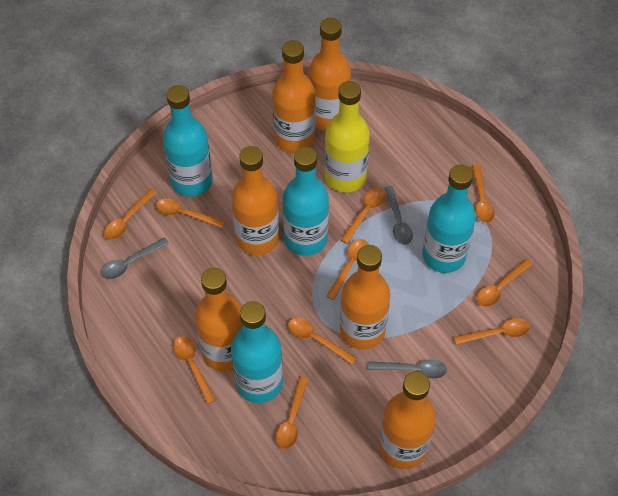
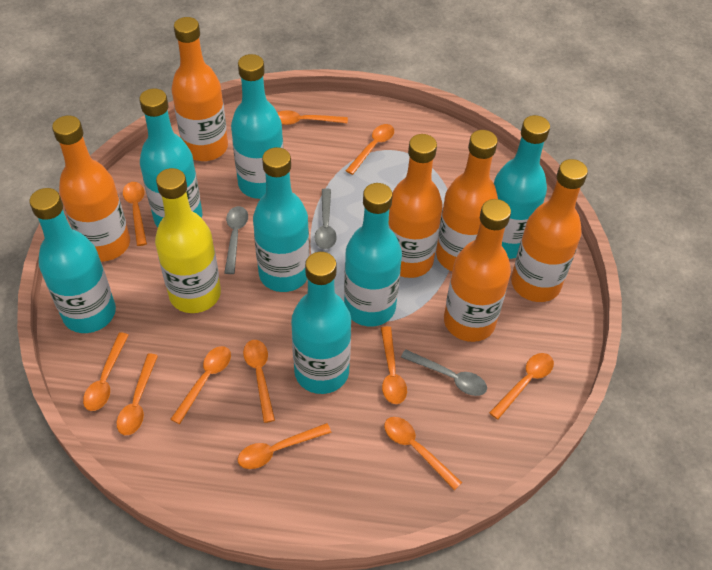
orange spoon: [104,189,157,240] [156,198,225,228] [173,336,216,404] [276,376,308,449] [288,318,356,365] [326,239,369,300] [341,188,385,244] [454,318,530,345] [472,164,495,223] [477,259,533,307] = 10 -> [83,333,129,411] [116,354,158,435] [123,182,147,246] [170,346,231,424] [238,423,331,469] [243,340,275,423] [277,110,348,125] [346,124,394,175] [381,326,407,404] [384,417,462,490] [489,353,554,420] = 11
turquoise bottle: [163,85,213,197] [231,301,283,403] [283,147,329,256] [422,164,476,273] = 4 -> [29,188,116,333] [139,88,203,227] [231,54,284,199] [253,147,310,292] [291,252,351,394] [344,183,402,327] [494,115,550,259] = 7

